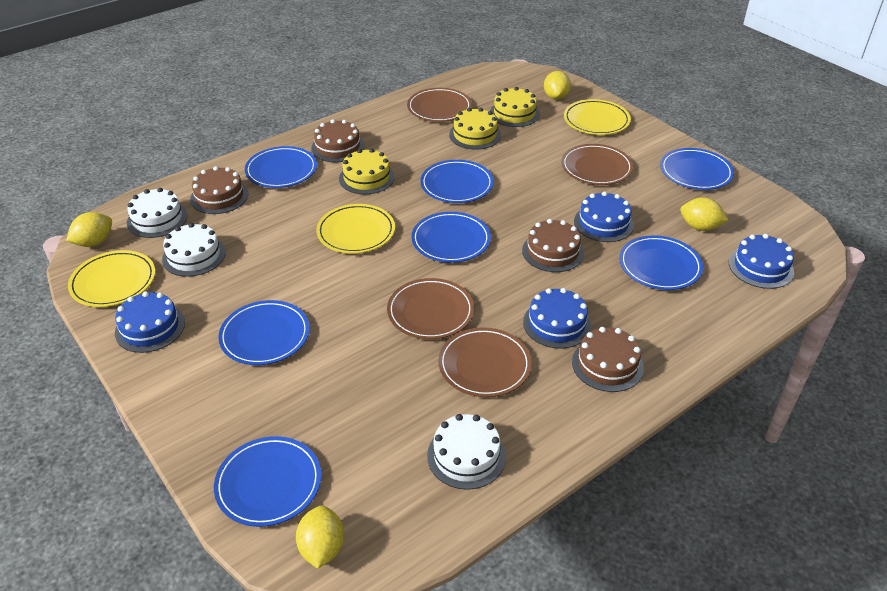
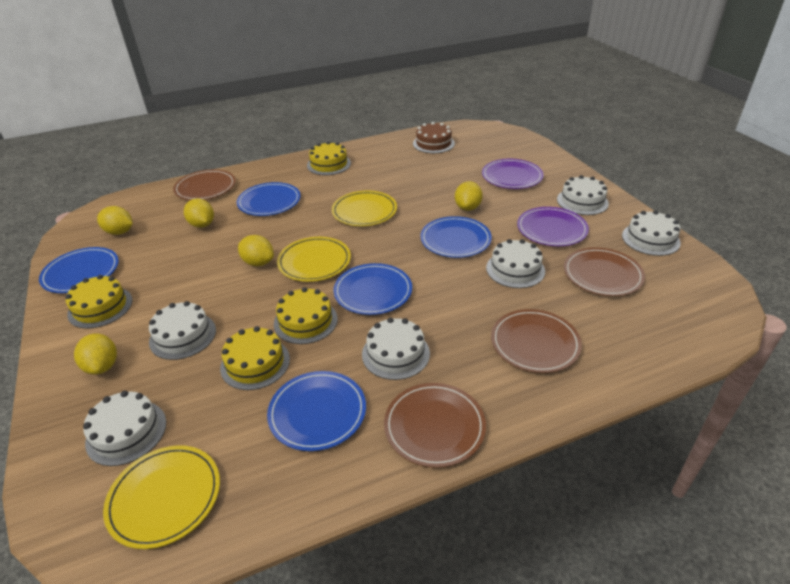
blue cake: [115,291,185,353] [523,288,591,349] [574,191,634,242] [729,234,794,289] = 4 -> none = 0
blue plate: [214,436,321,527] [218,300,310,365] [245,146,317,188] [411,212,491,263] [420,160,494,203] [619,235,703,290] [660,148,734,190] = 7 -> [39,247,119,293] [236,182,301,216] [267,371,366,451] [333,263,412,315] [420,216,492,258] = 5
brown cake: [190,166,248,214] [311,119,364,162] [522,219,584,272] [572,327,644,392] = 4 -> [413,122,455,153] = 1
purple plate: none = 0 -> [482,159,544,189] [517,207,589,246] = 2
white cake: [127,188,188,238] [162,223,226,277] [427,414,506,490] = 3 -> [83,391,166,466] [149,301,216,360] [362,317,430,380] [486,239,545,288] [557,175,609,215] [622,210,681,256] = 6
yellow cake: [339,149,395,195] [449,108,501,150] [490,87,540,127] = 3 -> [66,275,132,328] [220,326,290,390] [274,287,338,344] [307,141,351,175] = 4
yellow lemon: [66,212,112,247] [296,505,344,569] [544,71,571,100] [680,197,728,231] = 4 -> [74,333,117,375] [97,206,133,235] [184,198,214,228] [238,235,274,266] [455,181,483,211] = 5

